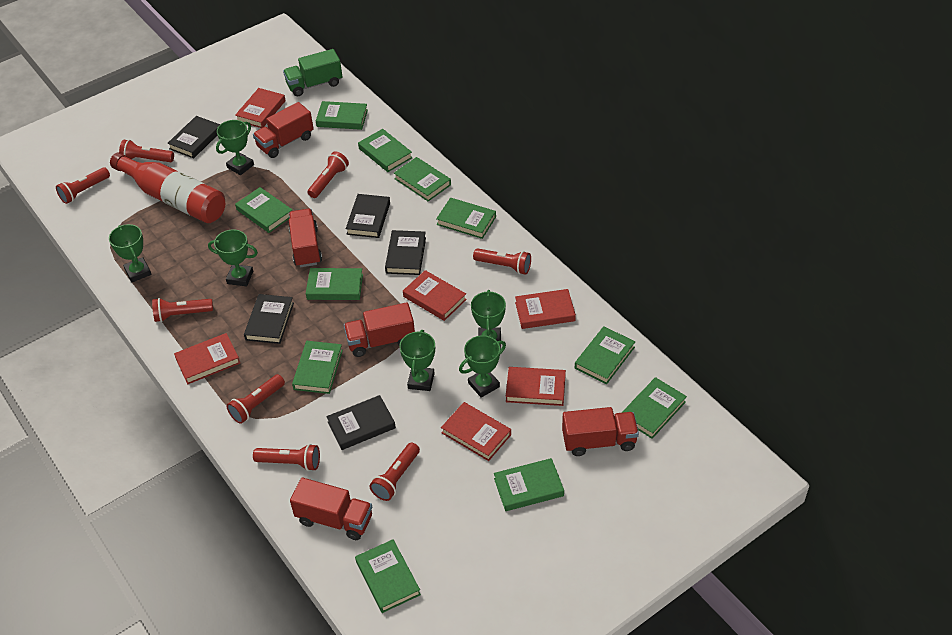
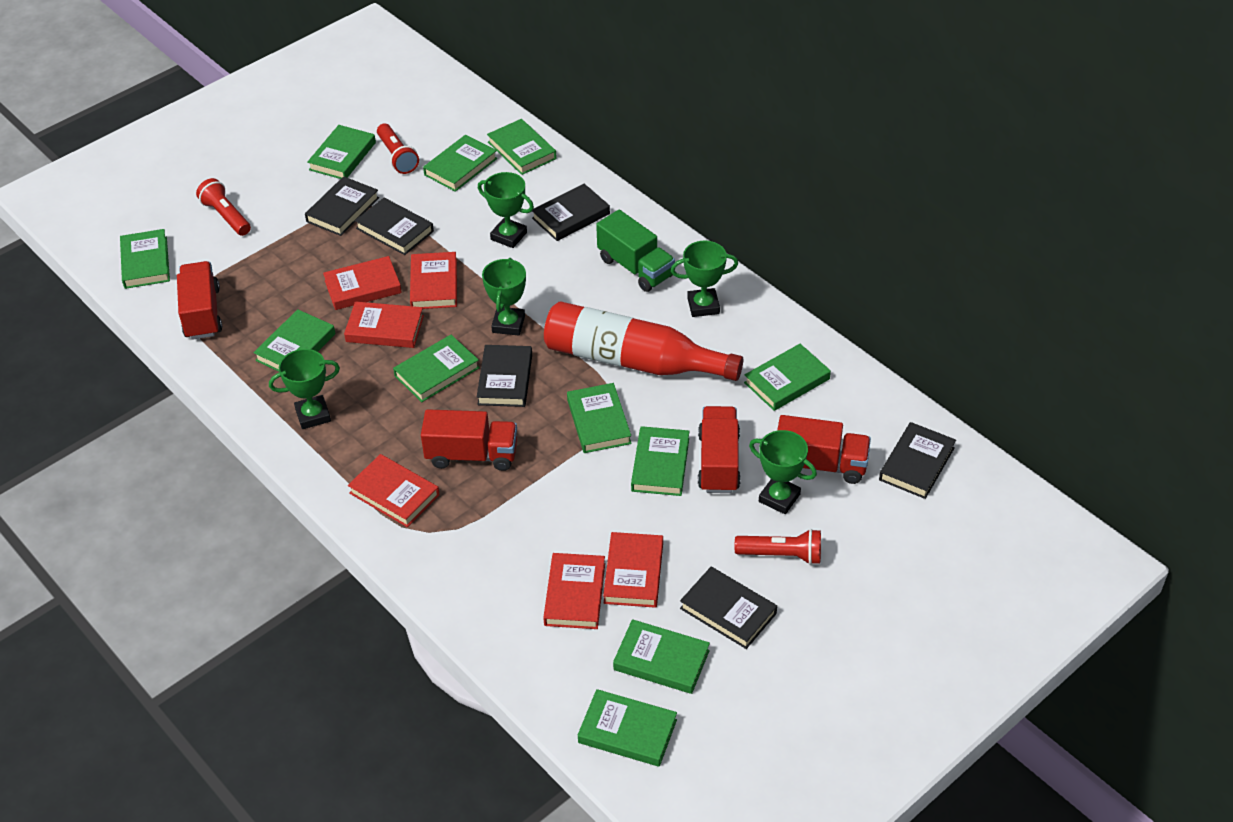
black book: [167,116,220,158] [244,294,294,344] [326,395,396,450] [346,194,390,238] [385,230,426,275] = 5 -> [305,176,379,236] [355,198,434,255] [477,345,532,407] [532,184,610,241] [680,567,777,649] [879,422,956,499] = 6
green trophy: [109,224,152,282] [208,229,258,286] [216,120,254,175] [399,330,435,391] [459,335,506,398] [471,290,506,349] = 6 -> [269,349,340,429] [478,172,534,248] [482,258,526,336] [671,241,738,317] [749,430,817,514] = 5
red flashlight: [56,167,110,204] [119,140,174,162] [152,298,213,322] [227,374,285,424] [253,444,320,471] [308,151,349,198] [369,443,420,501] [473,248,531,275] = 8 -> [196,178,251,236] [377,124,419,174] [735,529,821,565] = 3
red truck: [253,102,314,158] [289,209,322,267] [290,478,372,540] [344,302,415,357] [562,407,639,456] = 5 -> [177,261,222,340] [421,409,517,471] [698,406,741,493] [777,415,871,484] = 4

